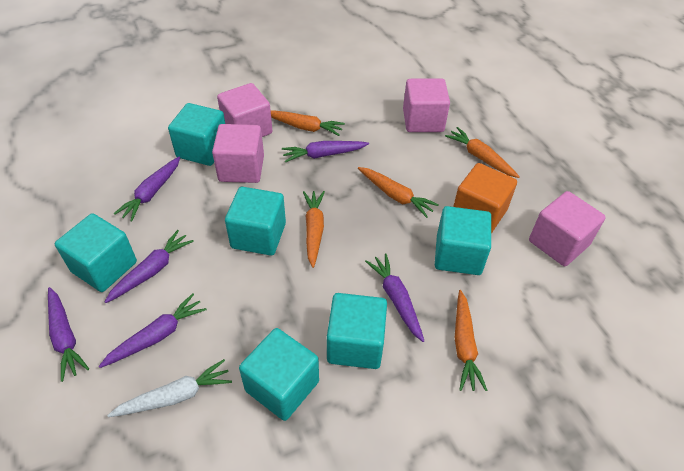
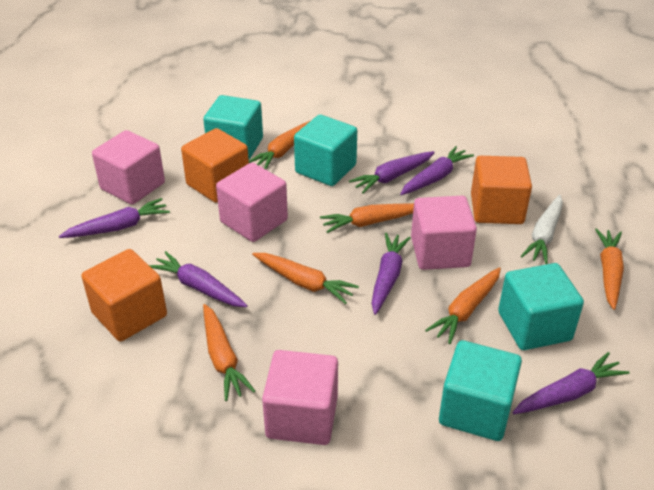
orange carrot: [271,110,345,136] [303,191,325,268] [358,167,439,218] [445,127,520,178] [455,290,488,391] = 5 -> [203,304,255,401] [249,121,310,169] [252,253,359,304] [320,203,414,233] [425,267,501,344] [595,228,624,310] = 6
orange cube: [453,163,517,233] = 1 -> [81,249,167,342] [181,128,249,203] [471,156,532,224] = 3
turquoise cube: [55,213,137,292] [168,103,225,166] [225,187,286,256] [239,328,319,421] [327,293,387,369] [435,206,491,275] = 6 -> [203,95,263,160] [294,114,357,186] [439,340,522,441] [498,263,584,350] = 4

